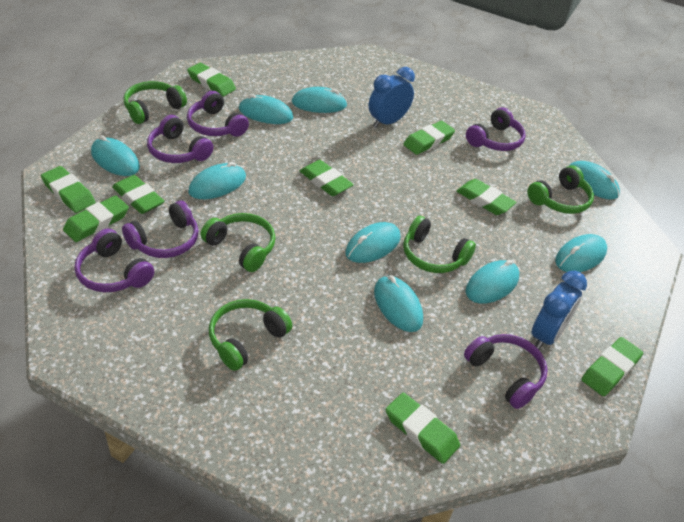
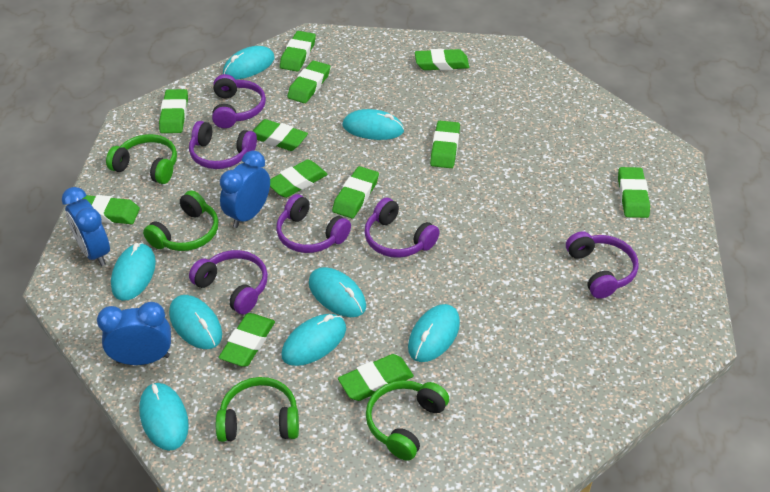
blue clock: [369,67,415,128] [531,271,587,350] = 2 -> [62,187,110,266] [97,302,171,365] [220,150,270,228] = 3
green eraser: [41,166,96,213] [63,195,129,242] [112,175,164,214] [187,63,236,96] [300,160,354,196] [386,393,460,464] [403,121,455,155] [456,179,516,215] [581,337,643,396] = 9 -> [82,195,140,224] [159,89,188,133] [219,313,275,367] [253,119,308,151] [270,159,328,198] [280,31,316,72] [287,60,330,103] [332,166,379,218] [338,354,414,401] [415,49,469,70] [430,121,460,168] [618,167,650,218] = 12
green headphones: [123,81,187,124] [201,213,275,272] [209,299,292,371] [403,216,476,273] [527,165,594,214] = 5 -> [106,134,177,184] [143,190,218,251] [216,377,299,442] [366,380,449,461] = 4
turquoise mouse: [91,135,140,176] [188,162,246,199] [239,94,293,124] [292,87,347,113] [345,222,400,263] [374,275,423,332] [466,260,519,304] [555,234,607,272] [569,161,620,199] = 9 -> [111,243,156,301] [139,383,189,451] [169,295,222,349] [223,46,275,79] [282,314,346,366] [309,267,366,317] [343,109,404,140] [408,304,460,362] = 8

